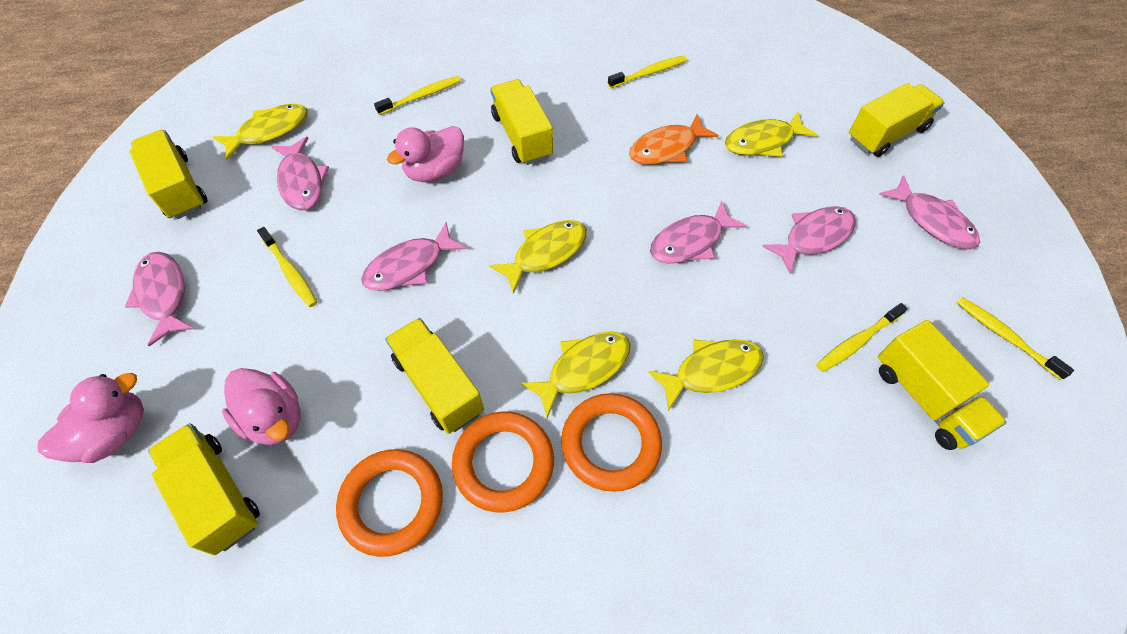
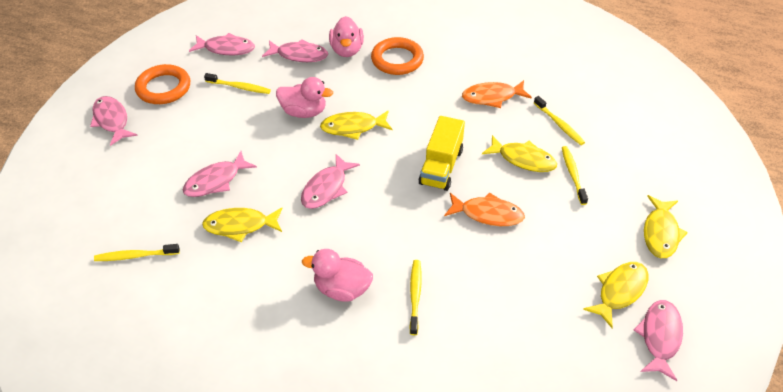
orange fish: [629,114,719,165] = 1 -> [444,192,525,226] [462,80,532,108] = 2
orange ring: [336,449,443,557] [452,411,554,513] [561,393,662,492] = 3 -> [135,64,190,104] [371,37,424,75] = 2
yellow truck: [129,130,208,219] [148,423,260,555] [385,318,484,434] [490,79,553,165] [849,83,944,157] [878,320,1006,450] = 6 -> [419,116,465,191] = 1

